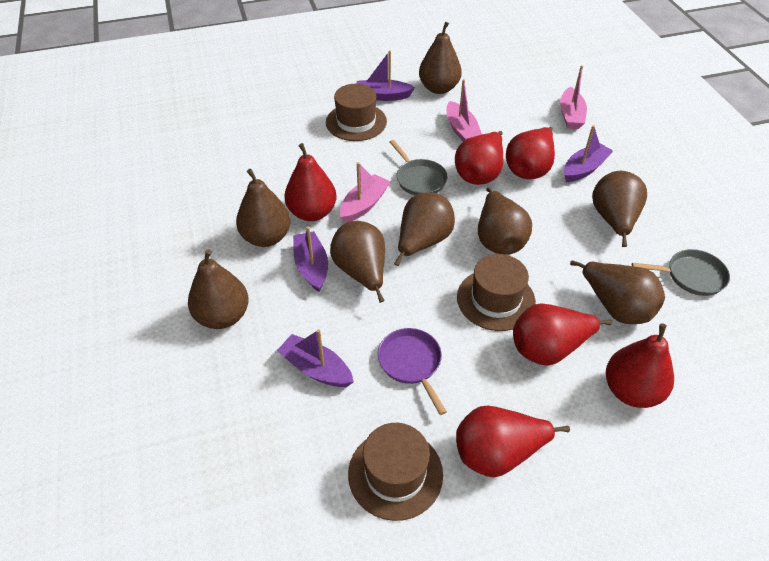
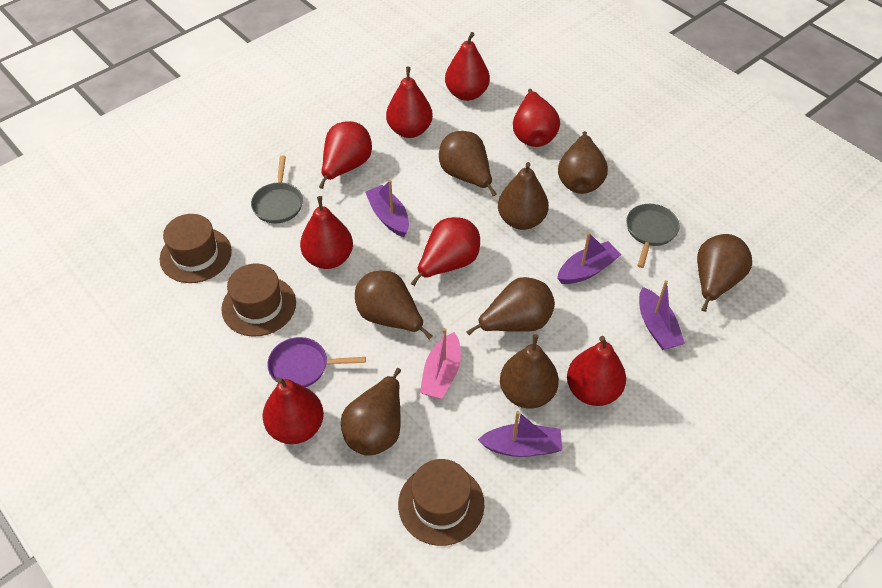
pink boat: [340,162,390,223] [447,79,482,141] [560,65,587,129] = 3 -> [420,328,461,399] = 1
red pear: [284,143,336,221] [455,131,503,185] [456,406,570,477] [506,127,555,179] [513,303,612,366] [606,323,674,408] = 6 -> [263,377,324,444] [300,196,353,269] [319,121,372,189] [386,67,433,138] [410,217,480,286] [445,32,490,101] [513,89,560,147] [567,336,626,406] = 8

